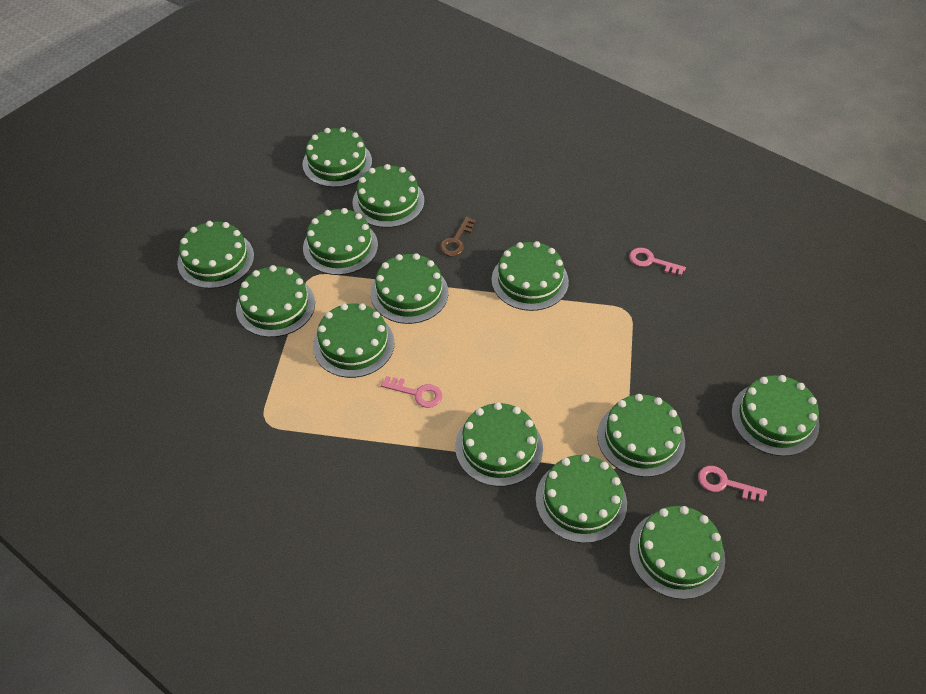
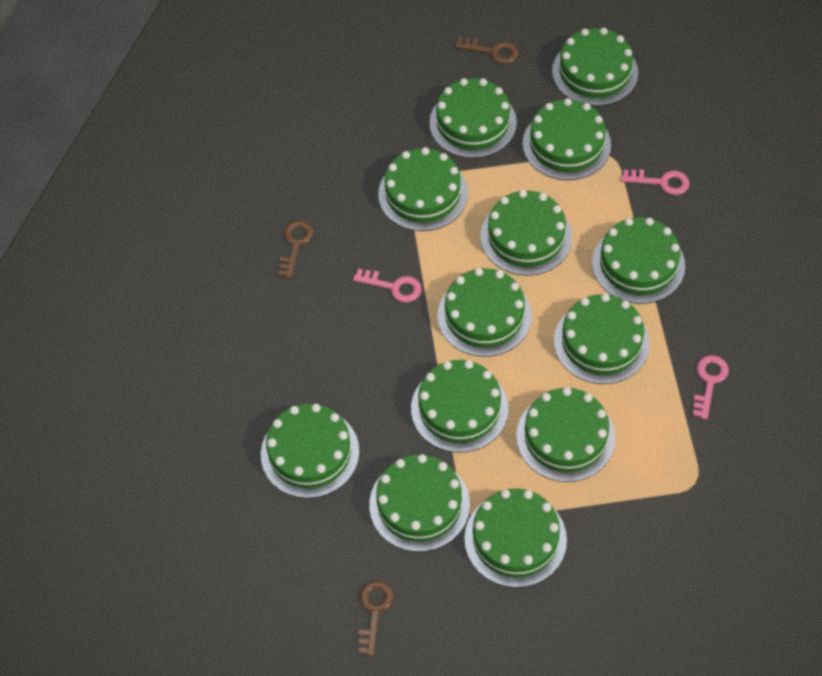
brown key: [439,217,476,256] = 1 -> [278,220,314,279] [358,580,394,656] [455,37,518,64] = 3

